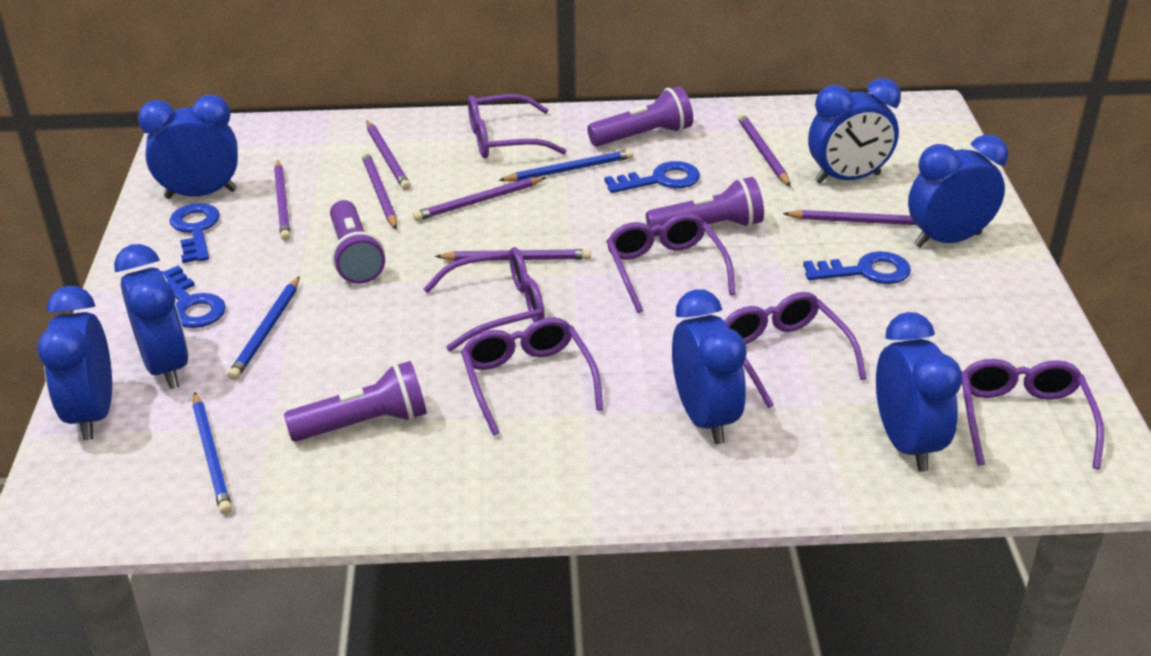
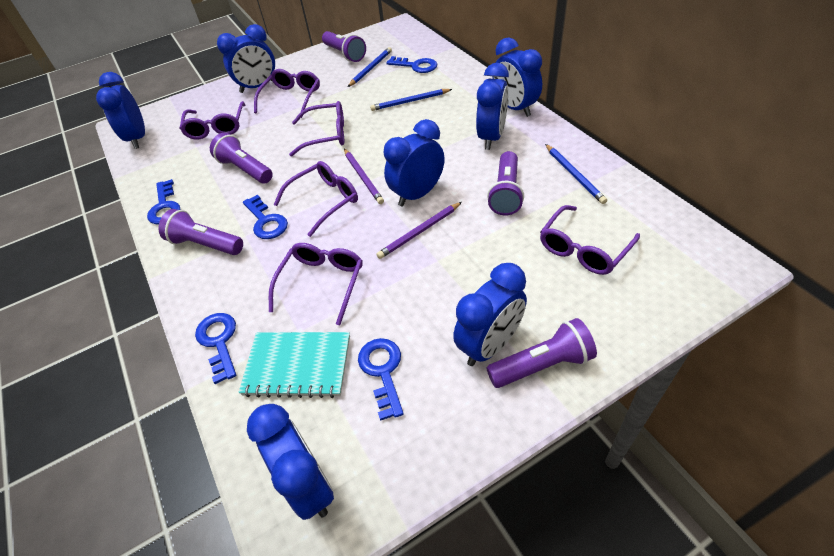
blue key: [161,265,226,328] [170,203,220,263] [604,161,700,193] [803,251,911,284] = 4 -> [147,179,180,224] [195,313,236,384] [243,195,288,239] [358,338,404,421] [386,56,437,73] = 5
purple flashlight: [284,361,427,442] [330,200,385,284] [587,86,693,147] [646,177,764,236] = 4 -> [158,209,243,255] [210,133,273,184] [322,31,366,62] [486,318,597,388] [487,151,524,216] = 5
purple pencil: [274,160,291,241] [362,152,397,229] [366,120,411,190] [413,177,547,221] [435,249,591,261] [737,113,790,186] [782,210,916,225] = 7 -> [344,149,384,204] [376,202,462,259] = 2
turquoise notebook: none = 0 -> [239,332,350,398] = 1

